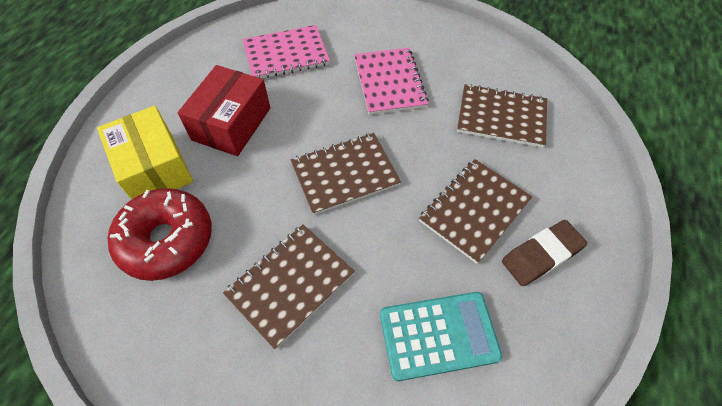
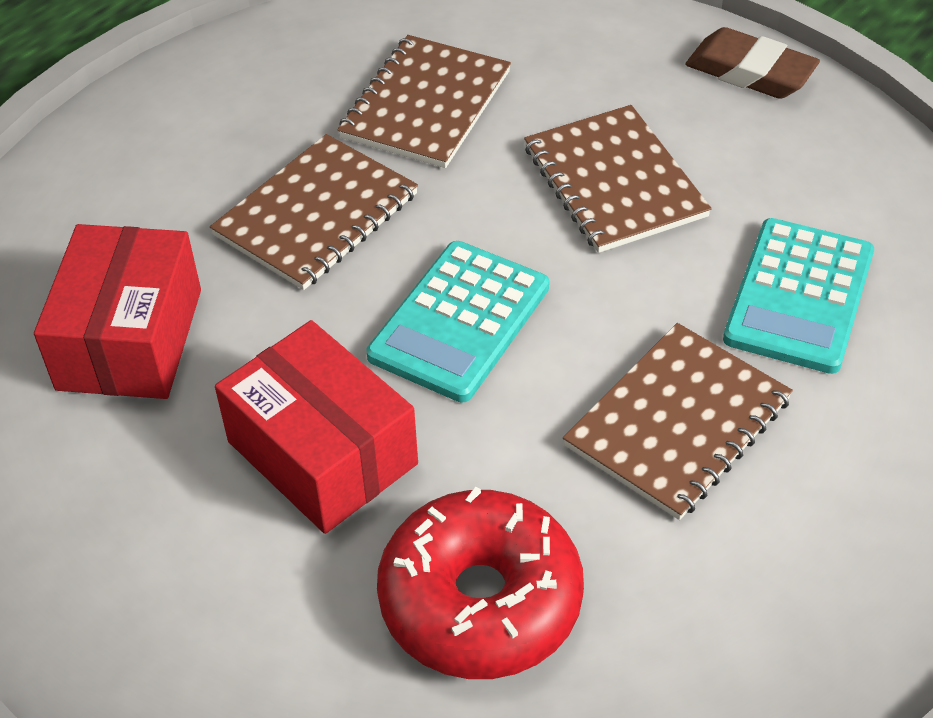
pink notebook: [243,25,330,79] [354,48,429,115] = 2 -> none = 0
red box: [177,65,270,156] = 1 -> [34,224,201,399] [215,320,418,534] = 2
turquoise calculator: [380,292,502,381] = 1 -> [366,241,549,402] [723,218,874,374] = 2
yellow box: [97,106,193,200] = 1 -> none = 0

